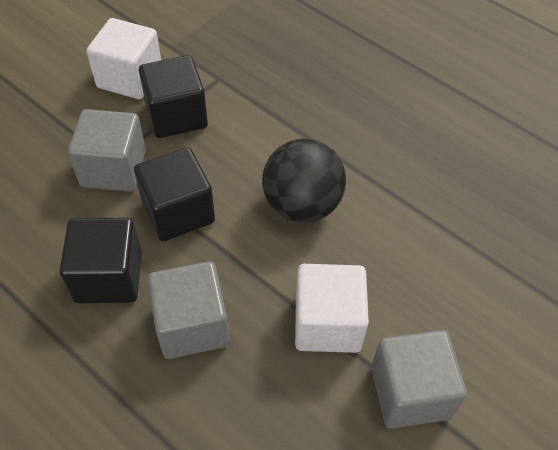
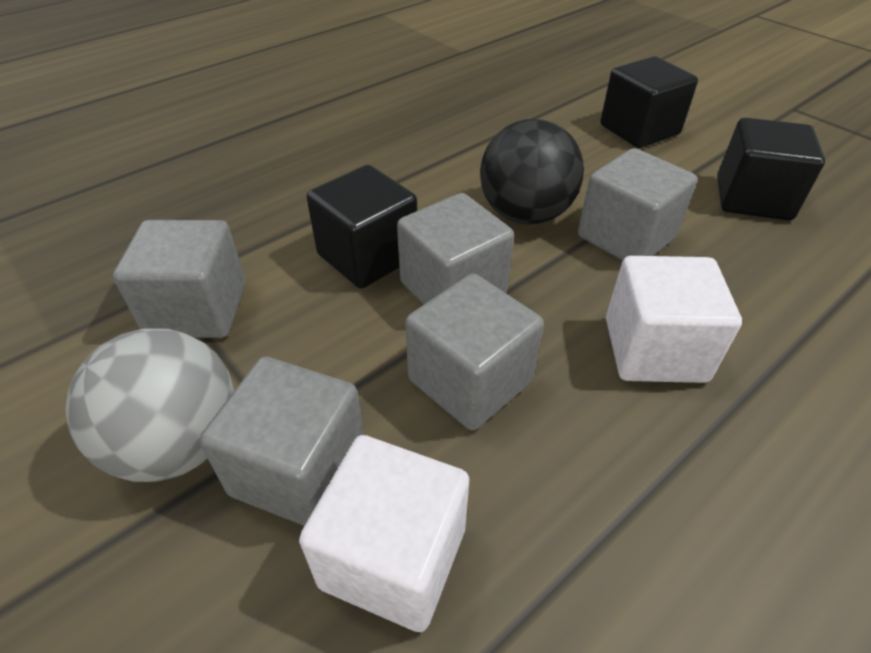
grey ball: none = 0 -> [65,328,234,482] = 1
grey cube: [68,109,146,192] [148,261,229,359] [371,330,467,429] = 3 -> [113,220,246,338] [200,357,364,526] [397,193,514,305] [405,273,544,430] [578,148,697,261] = 5

